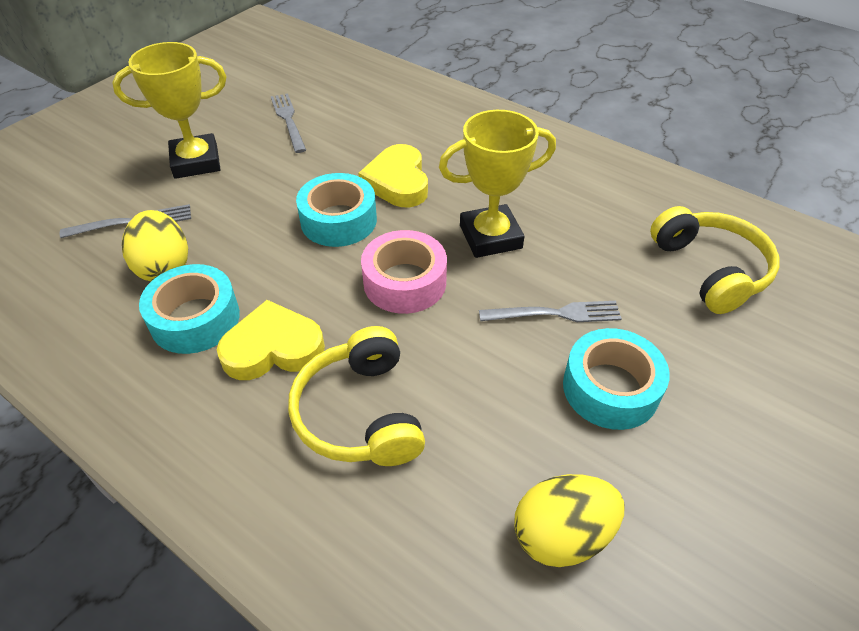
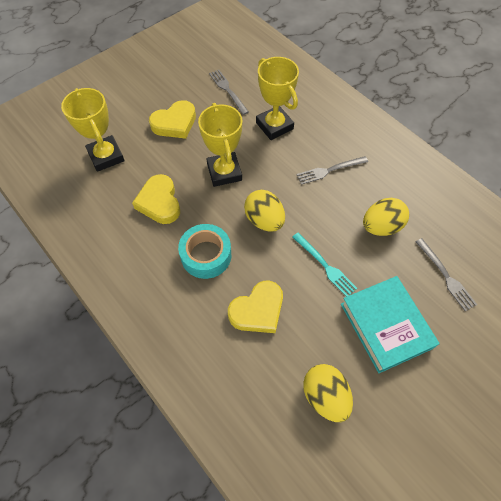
pink tape: [361,230,447,314] = 1 -> none = 0
turquoise book: none = 0 -> [341,276,439,373] = 1
turquoise fork: none = 0 -> [292,233,357,297] = 1
turquoise tape: [139,264,240,354] [296,173,377,247] [563,328,670,430] = 3 -> [178,224,231,279] = 1
yellow egg: [122,210,188,281] [514,474,624,567] = 2 -> [244,190,285,231] [303,364,353,422] [363,198,409,236] = 3
yellow headphones: [288,326,425,466] [650,206,780,314] = 2 -> none = 0
yellow heart: [217,300,325,380] [358,144,428,207] = 2 -> [132,174,180,224] [149,100,196,139] [228,281,283,333] = 3
yellow trophy: [112,42,226,179] [439,110,556,258] = 2 -> [61,88,125,172] [198,103,242,187] [256,57,299,140] = 3

